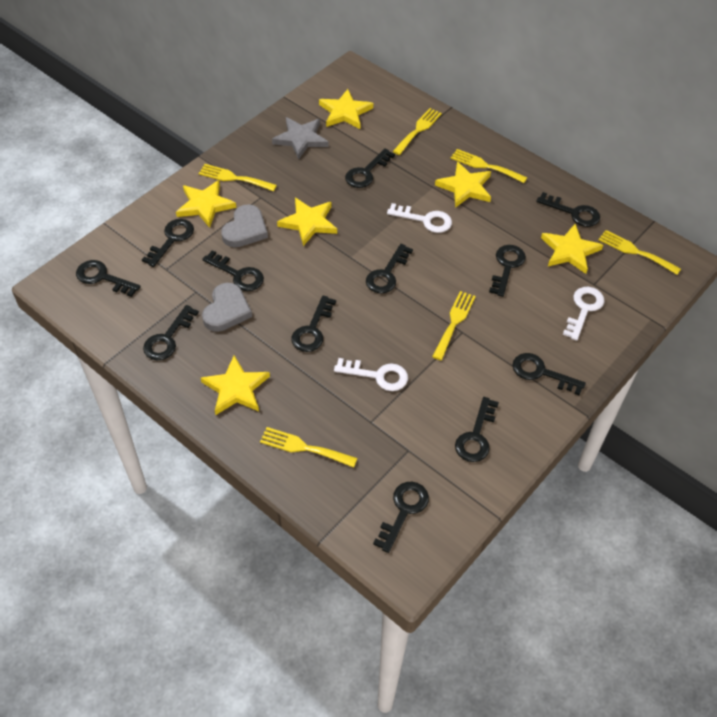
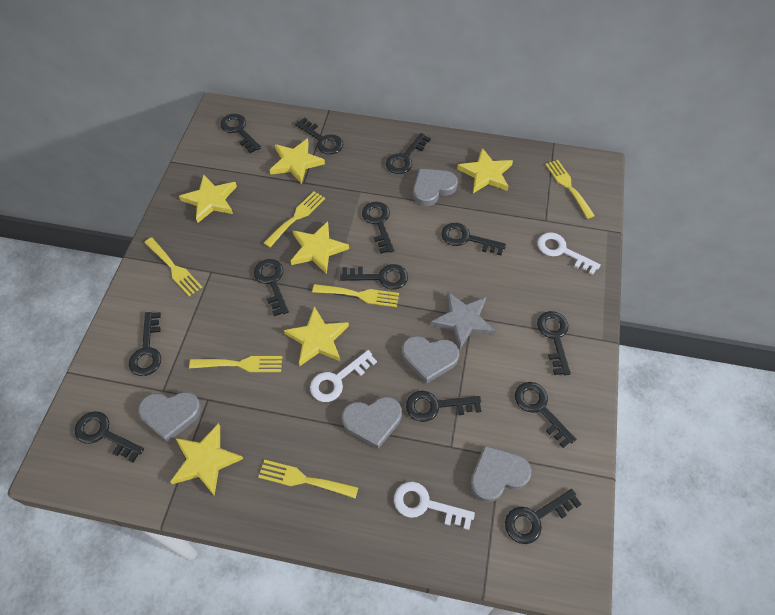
black key: [76,260,141,297] [142,219,194,267] [143,305,199,360] [202,250,264,291] [292,296,336,352] [345,148,395,188] [366,244,413,293] [373,482,429,553] [455,397,499,462] [489,245,526,297] [512,353,586,395] [536,192,600,227] = 12 -> [75,411,144,463] [129,312,161,376] [220,114,261,153] [254,259,289,316] [295,117,343,154] [340,264,408,289] [362,202,394,254] [386,133,431,174] [406,391,481,422] [441,223,506,255] [505,489,582,544] [515,382,576,448] [537,311,571,375] = 13
grey heart: [202,283,252,332] [221,204,268,247] = 2 -> [138,392,202,443] [342,397,402,449] [402,336,459,384] [413,169,458,206] [470,445,531,502] = 5

